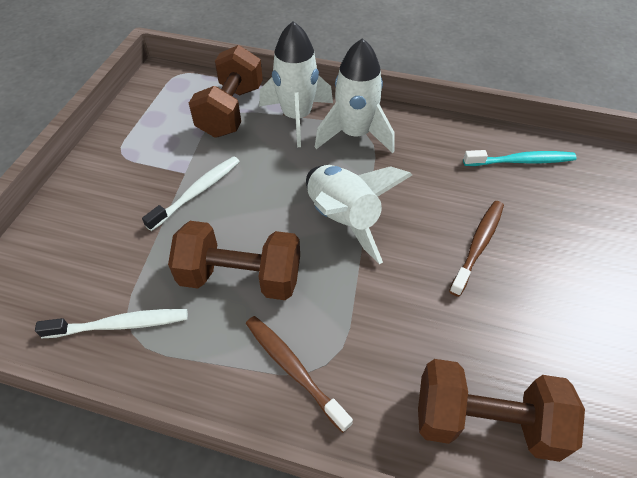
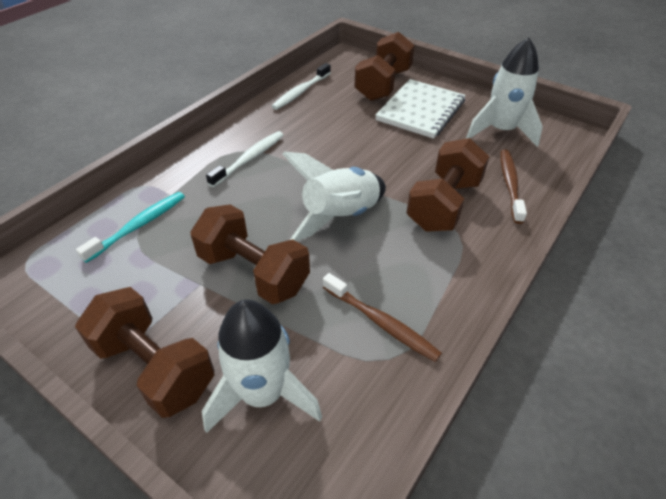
brown dumbbell: [168,221,300,300] [189,45,263,138] [418,359,585,462] = 3 -> [75,287,214,418] [191,205,310,304] [354,32,414,101] [406,138,489,232] = 4
white notebook: none = 0 -> [375,79,466,139] = 1

